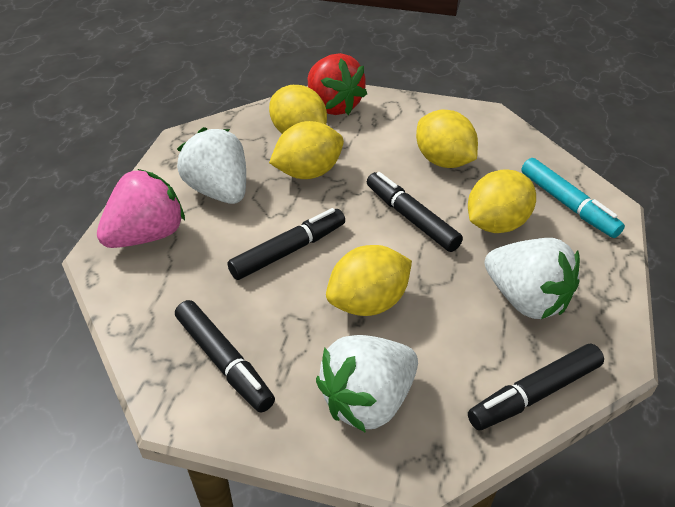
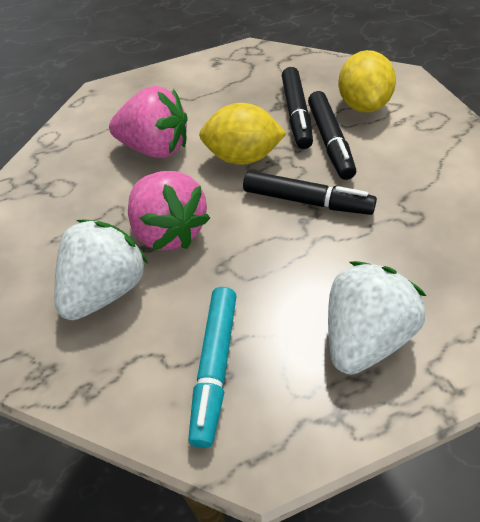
black marker: [175,300,275,412] [227,208,345,280] [367,172,463,252] [468,344,604,430] = 4 -> [243,171,377,215] [282,67,313,149] [308,91,356,180] = 3
pink strawberry: [97,169,185,248] = 1 -> [109,86,188,158] [128,171,210,250] = 2
red strawberry: [308,53,367,115] = 1 -> none = 0
white strawberry: [177,127,246,204] [316,335,418,433] [485,238,580,319] = 3 -> [54,219,148,320] [328,261,426,375] = 2
yellow lemon: [269,85,327,134] [269,121,344,179] [326,245,412,316] [416,110,478,168] [468,169,536,233] = 5 -> [199,103,287,165] [338,50,396,113] = 2

